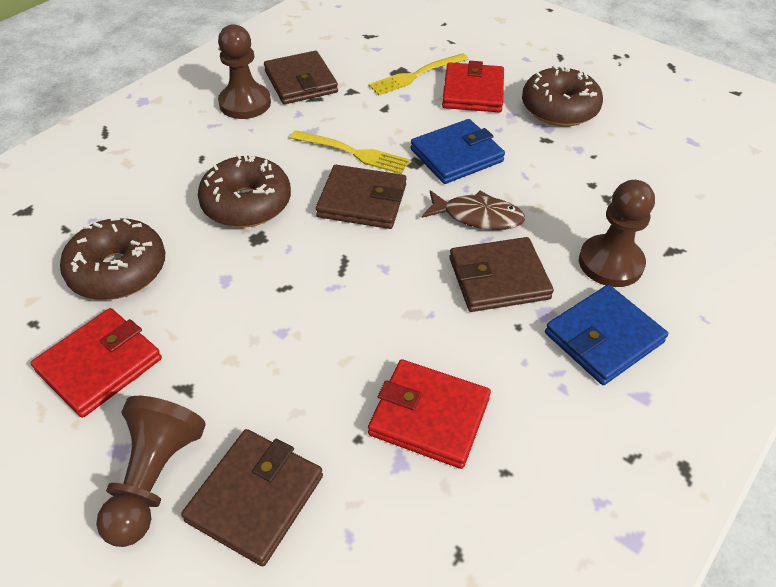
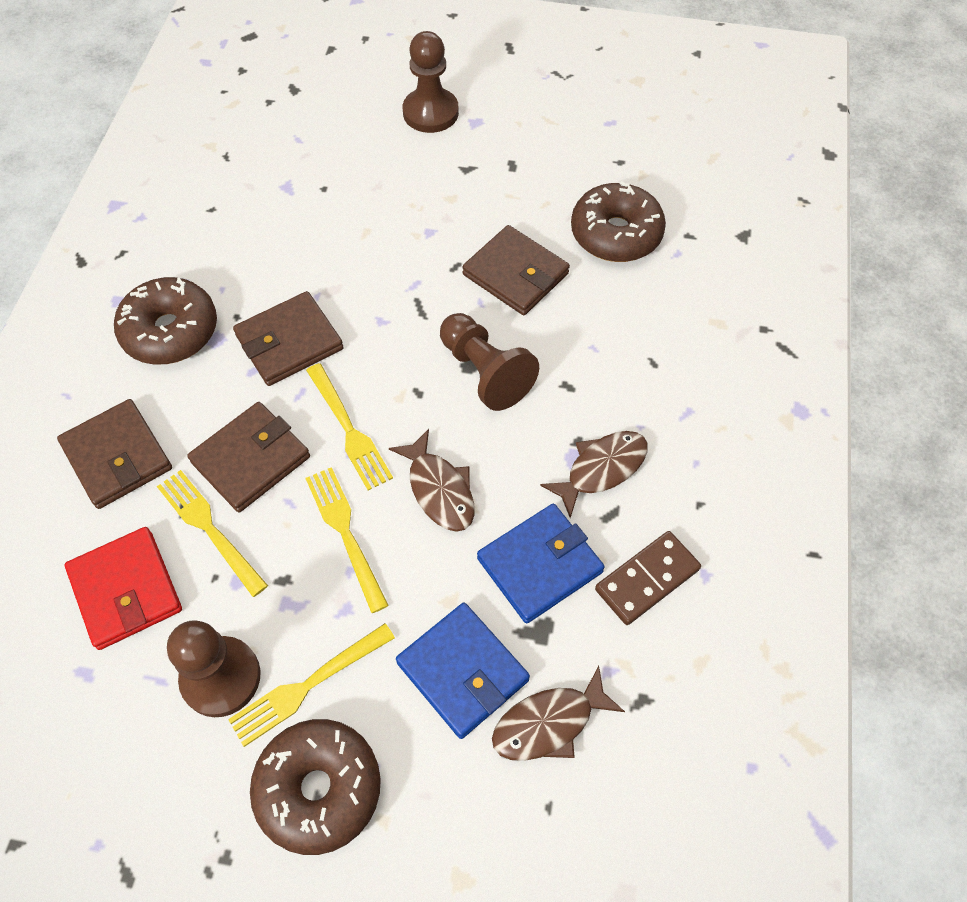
brown domino: none = 0 -> [595,531,701,625] = 1
brown fish: [422,190,525,230] = 1 -> [389,429,474,532] [492,666,625,761] [540,431,648,518] = 3
red wallet: [31,308,162,418] [368,359,491,469] [442,61,504,112] = 3 -> [65,527,182,650] = 1
yellow fork: [290,130,410,174] [369,53,468,95] = 2 -> [157,470,268,597] [228,623,395,747] [305,467,389,613] [306,363,393,490] = 4

